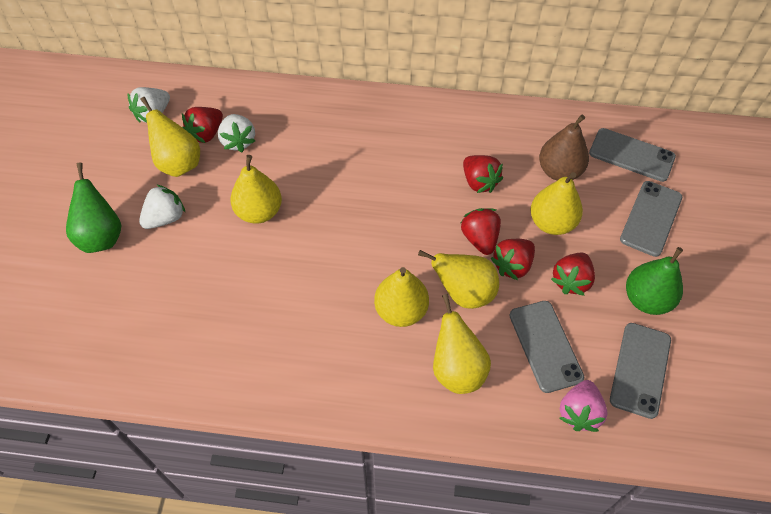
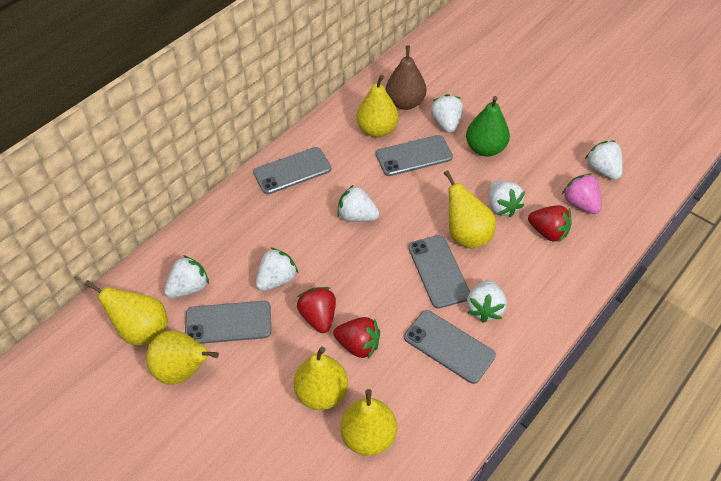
green pear: [66,163,121,253] [626,247,683,315] = 2 -> [466,96,510,156] = 1
grey phone: [509,301,584,393] [589,128,676,182] [610,323,671,419] [620,181,682,257] = 4 -> [185,301,271,344] [253,147,331,194] [376,135,453,176] [404,310,496,384] [408,235,470,309] = 5
red strawberry: [182,107,223,143] [461,208,501,255] [463,155,503,193] [491,239,535,281] [551,253,595,296] = 5 -> [297,287,336,333] [333,317,380,359] [528,205,571,243] = 3
white strawberry: [128,87,170,123] [139,184,185,229] [218,114,255,152] = 3 -> [164,255,209,298] [256,248,298,291] [337,185,379,222] [431,94,463,133] [467,280,507,323] [489,181,525,217] [585,141,623,180] = 7

